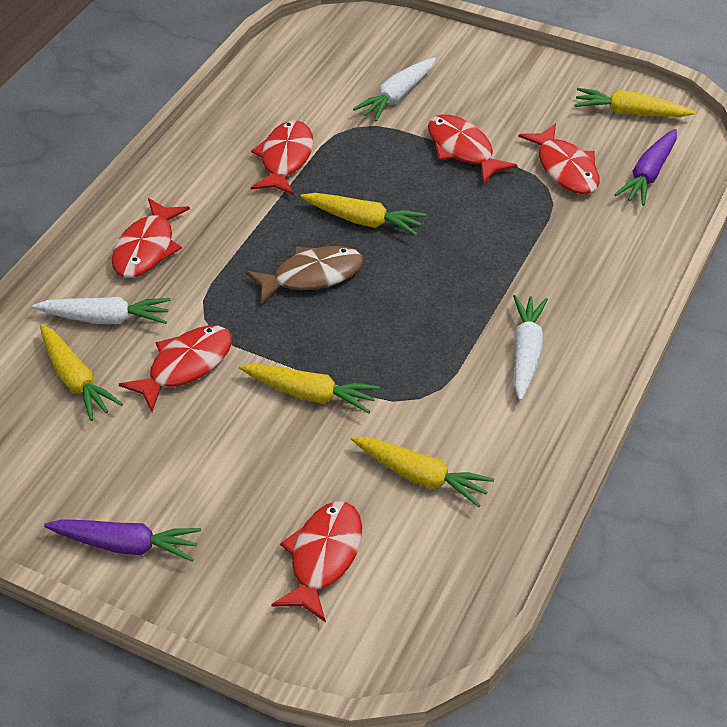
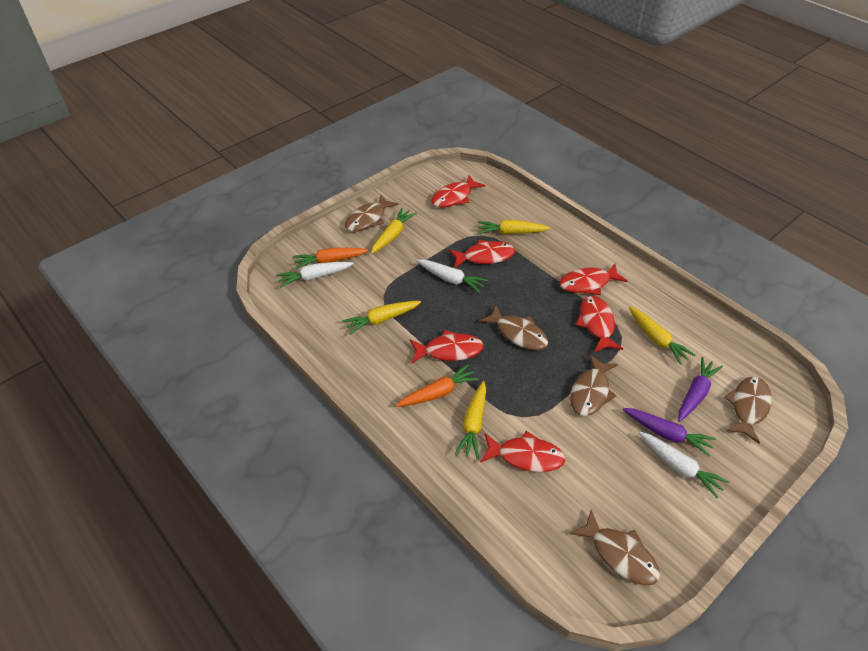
brown fish: [245,246,363,304] = 1 -> [345,194,399,232] [479,305,548,350] [570,354,618,416] [570,510,660,585] [724,376,772,444] = 5
orange carrot: none = 0 -> [293,248,369,269] [396,364,479,407] = 2

